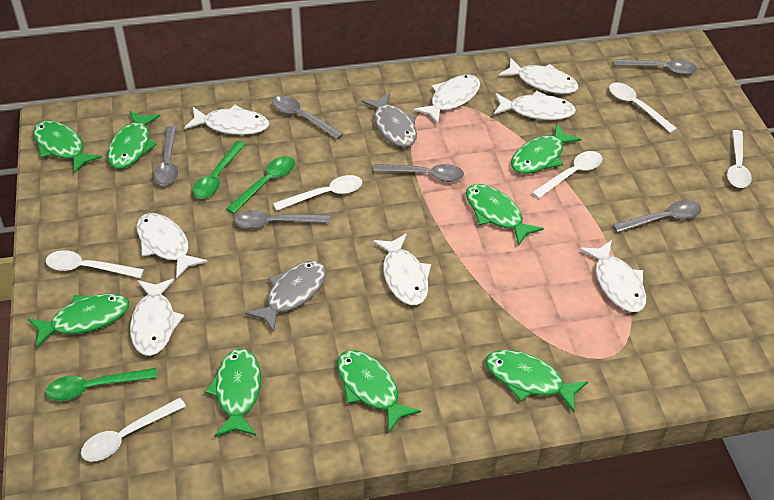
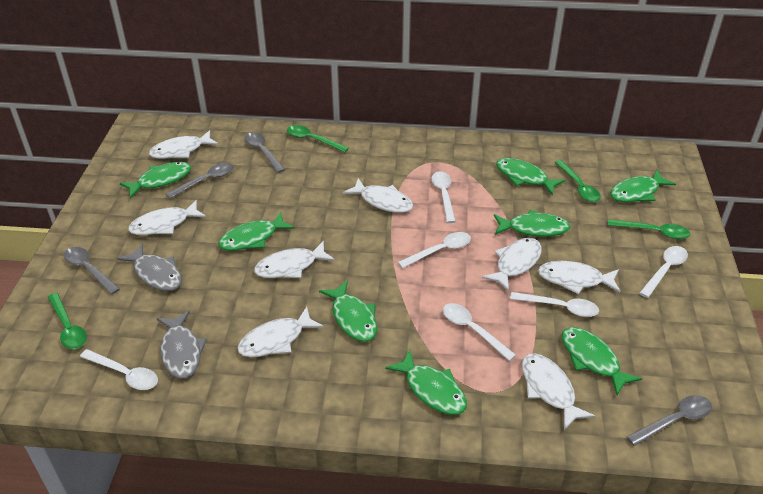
green spoon: [46,368,157,401] [193,141,246,199] [226,156,295,214] = 3 -> [48,293,87,349] [287,125,349,152] [555,160,601,202] [608,219,690,239] = 4
grey spoon: [153,126,178,186] [235,210,330,229] [272,96,343,139] [373,164,464,182] [613,200,701,233] [614,59,697,75] = 6 -> [64,247,120,295] [166,163,233,199] [245,132,285,173] [627,395,712,446] = 4

